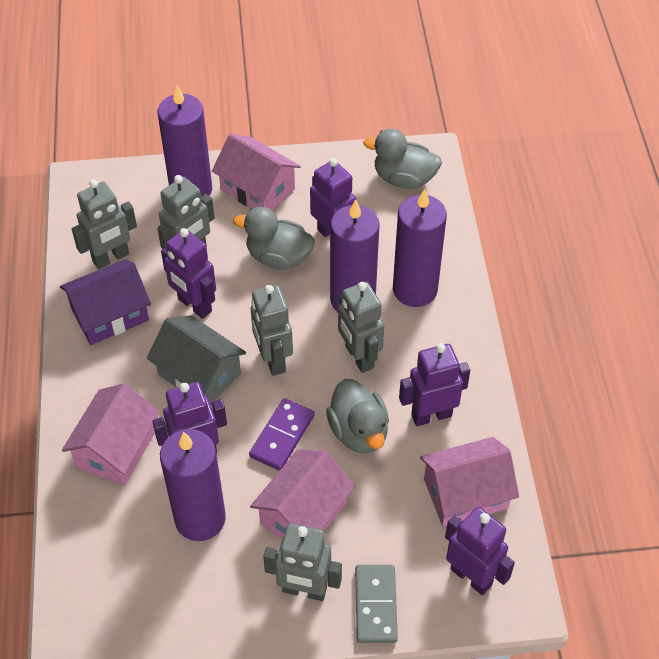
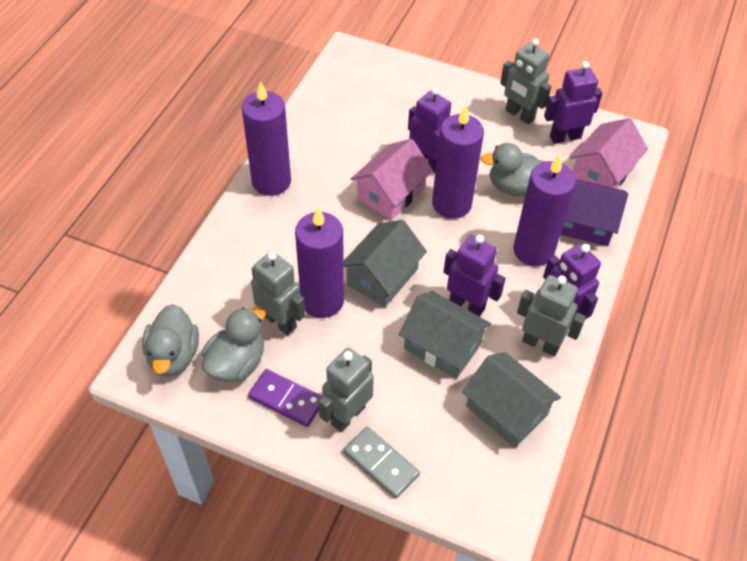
grey house: [147,315,246,404] = 1 -> [344,220,427,307] [399,291,492,379] [462,352,561,448] = 3
grey robot: [72,179,137,269] [157,175,215,249] [251,285,293,376] [263,523,342,601] [338,282,384,373] = 5 -> [251,251,305,335] [319,347,374,432] [500,38,551,124] [517,275,586,356] = 4
pink house: [62,383,160,486] [212,134,301,210] [250,449,356,538] [420,437,519,527] = 4 -> [351,139,433,220] [570,118,648,188] = 2
purple robot: [152,382,227,454] [161,228,216,319] [310,158,356,237] [399,343,470,426] [445,507,515,595] = 5 -> [408,87,451,172] [443,235,506,317] [543,244,601,327] [544,61,603,144] = 4

